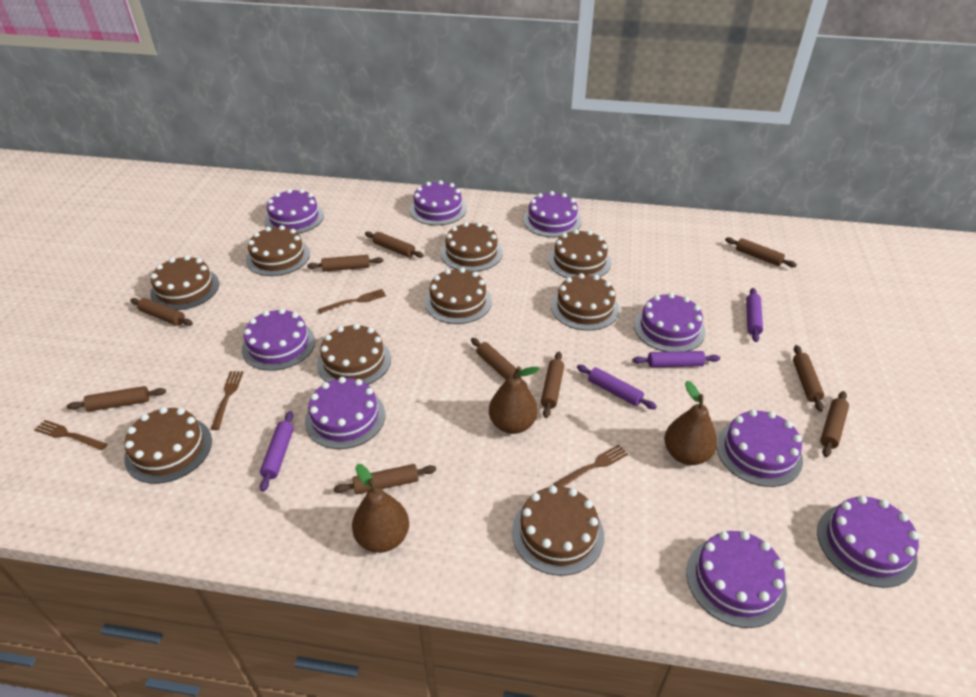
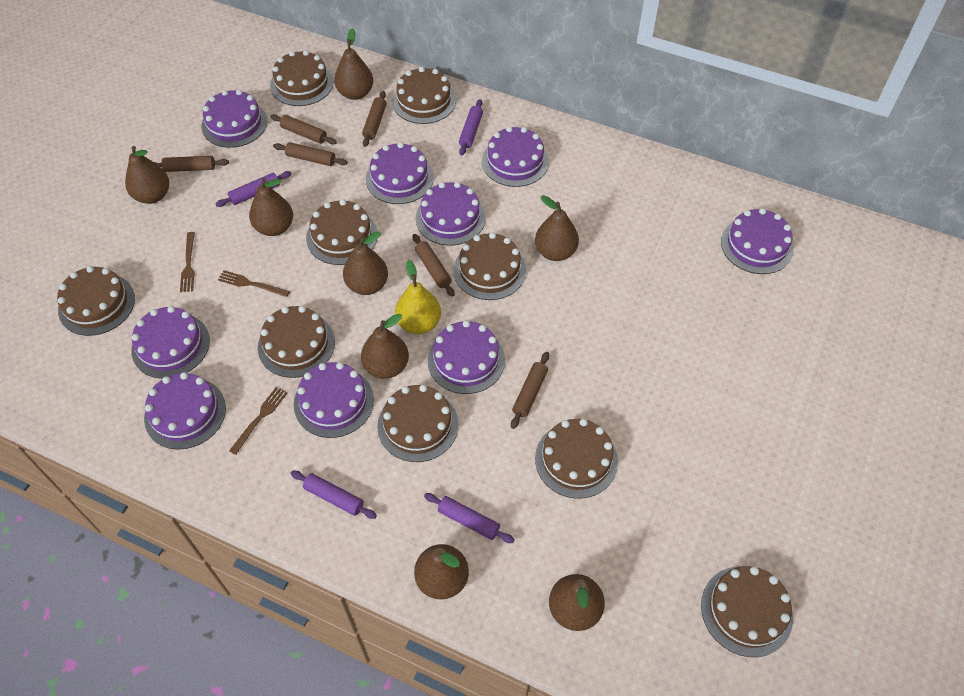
brown fork: [34,420,108,450] [211,371,243,430] [318,289,386,313] [553,444,628,487] = 4 -> [180,232,195,292] [218,270,290,297] [229,387,287,455] = 3
brown pear: [352,464,409,553] [489,366,540,434] [664,381,717,465] = 3 -> [125,146,169,204] [249,178,293,236] [334,28,373,100] [343,231,388,295] [361,314,409,379] [414,544,469,600] [535,195,579,261] [549,574,605,631] = 8
brown rolling pin: [67,386,166,412] [130,298,193,326] [307,255,383,271] [334,464,436,494] [365,231,424,258] [471,338,528,388] [541,352,564,418] [725,237,797,267] [793,345,824,412] [820,391,849,457] = 10 -> [154,156,229,172] [270,114,337,145] [273,142,348,166] [362,91,387,147] [412,234,455,297] [511,352,549,429] = 6
yellow pear: none = 0 -> [395,260,441,334] = 1

